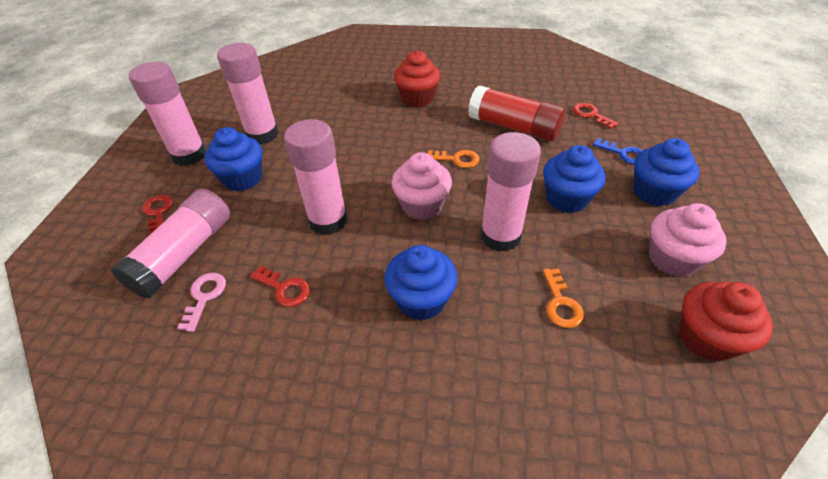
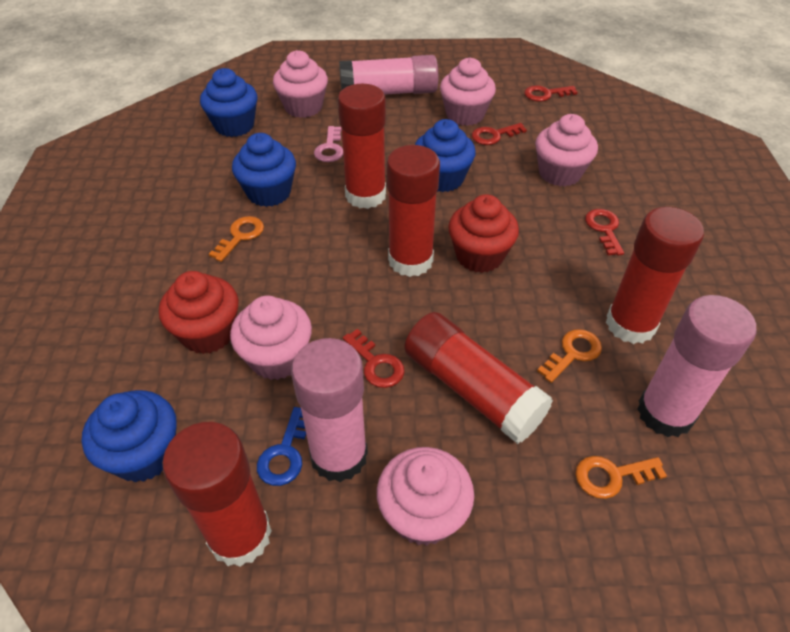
orange key: [428,150,480,168] [543,269,584,328] = 2 -> [209,216,264,262] [537,329,602,383] [575,456,667,499] = 3
pink cupcake: [391,152,452,220] [649,203,727,277] = 2 -> [230,296,312,380] [273,50,328,118] [377,447,474,546] [440,58,496,126] [535,114,598,186] = 5
pink glue stick: [111,189,230,299] [129,61,206,166] [217,43,279,144] [284,119,348,235] [480,132,541,252] = 5 -> [291,338,368,482] [339,55,438,95] [637,295,756,437] = 3
red glue stick: [468,86,566,141] = 1 -> [162,422,272,567] [338,84,386,209] [387,145,440,277] [404,312,553,444] [606,207,704,344] = 5
red key: [142,195,173,235] [250,266,310,307] [573,103,619,129] = 3 -> [343,329,405,388] [472,123,527,145] [524,85,578,102] [585,209,624,256] = 4

